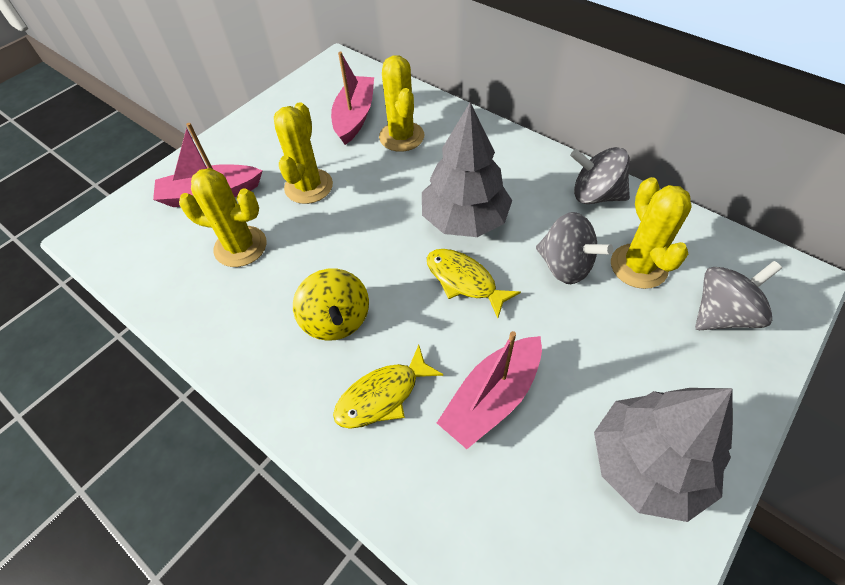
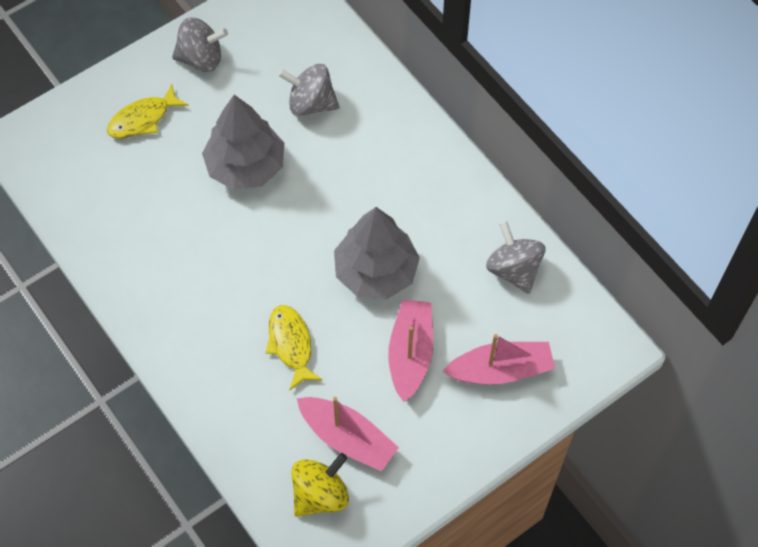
yellow cactus: [179,168,267,267] [274,102,333,204] [379,55,424,152] [611,177,692,289] = 4 -> none = 0

